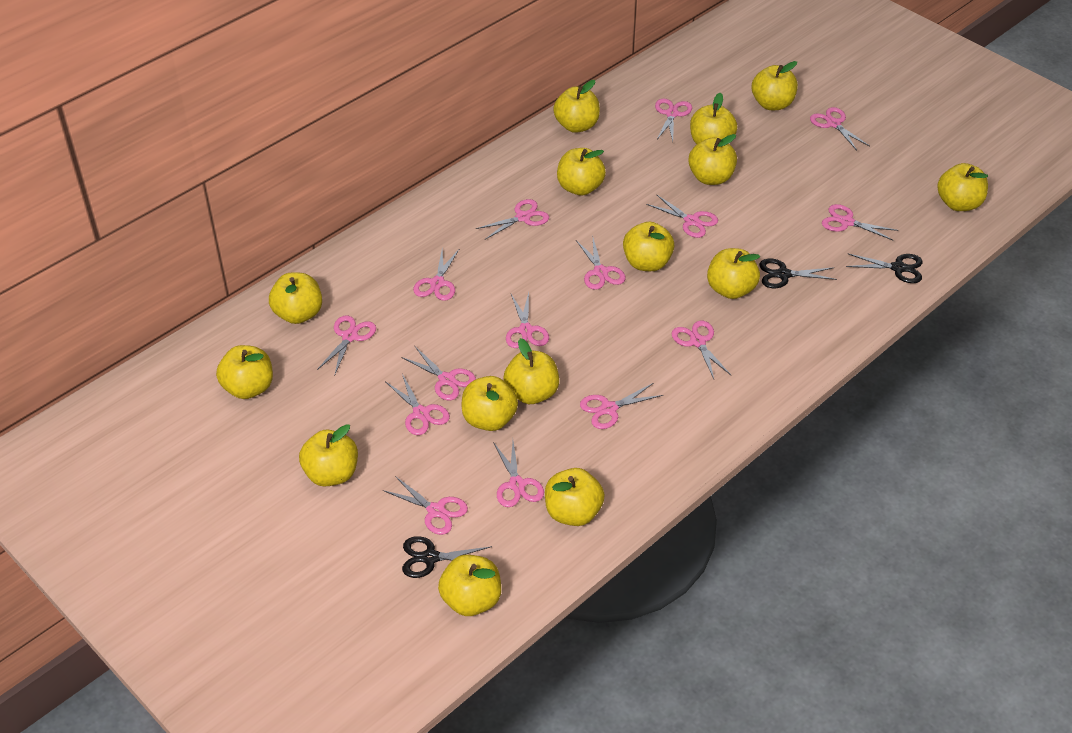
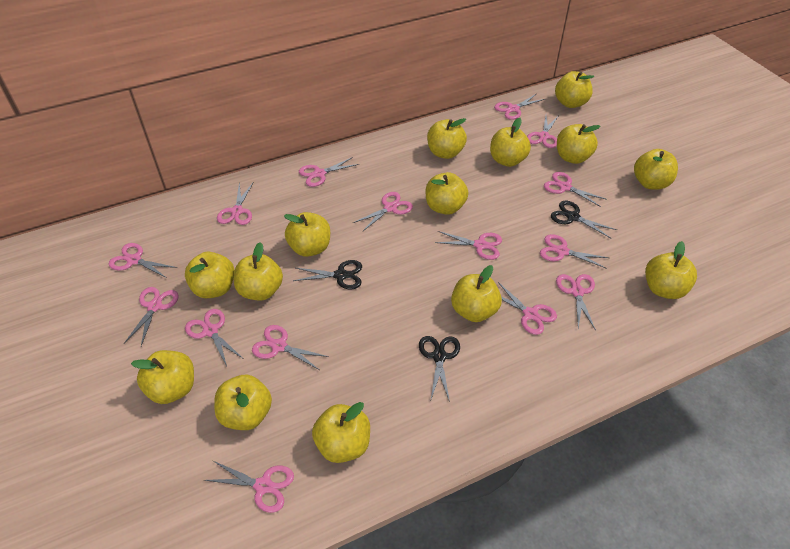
yellow apple: [216,345,273,399] [269,273,322,324] [299,424,358,487] [438,555,501,616] [462,376,518,431] [503,338,559,404] [545,468,605,526] [553,80,600,133] [557,148,606,196] [623,222,674,271] [688,134,737,185] [690,93,737,144] [707,248,760,299] [752,61,798,110] [937,163,988,211] = 15 -> [131,350,194,404] [185,252,235,298] [214,375,272,430] [234,242,283,301] [284,212,330,257] [312,402,370,463] [426,172,468,215] [427,118,467,159] [451,265,502,322] [490,118,531,167] [555,71,594,108] [557,124,601,164] [634,149,678,190] [645,241,697,299] = 14

